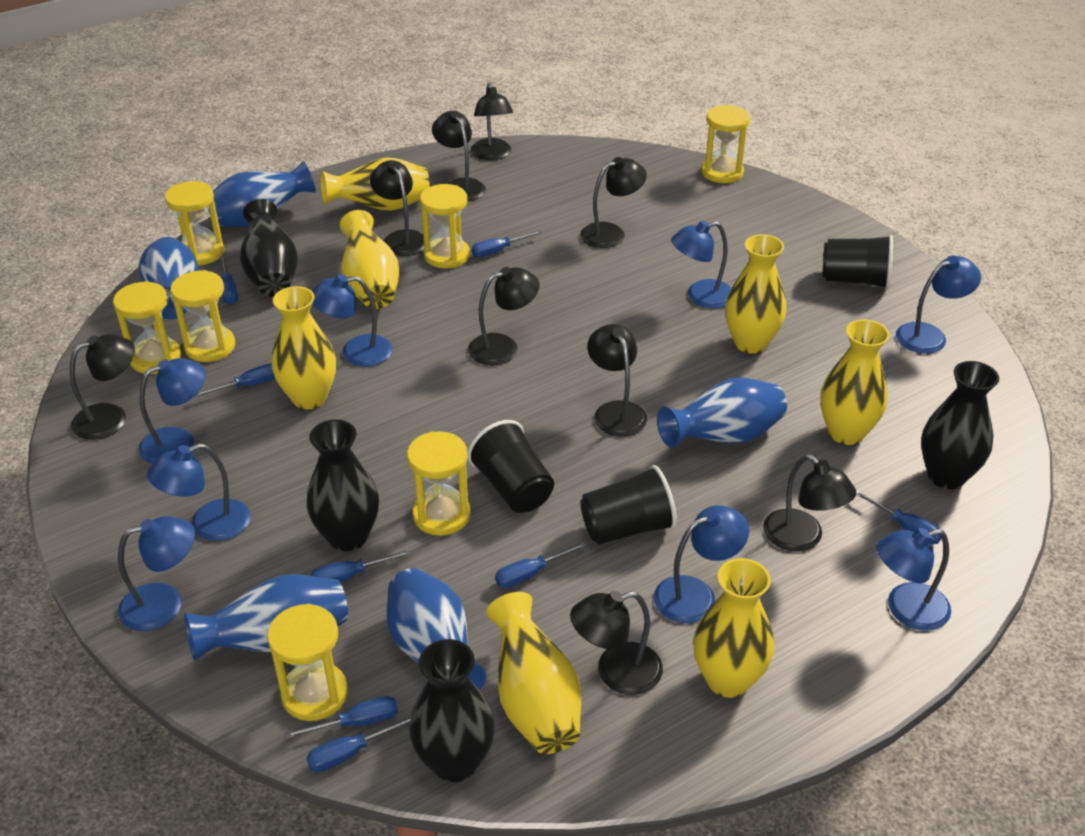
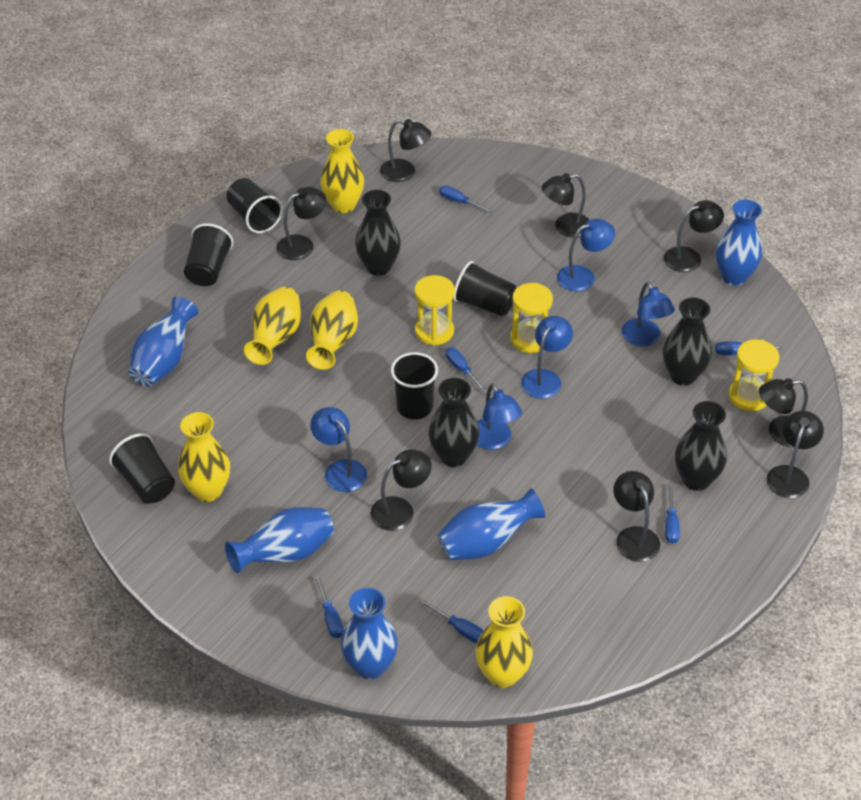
black cup: [468,420,554,513] [580,465,677,544] [822,235,893,289] = 3 -> [109,433,175,503] [184,223,233,286] [227,178,283,233] [391,352,438,419] [453,261,516,317] = 5
black lamp: [70,334,135,440] [370,160,424,256] [432,111,486,202] [468,267,540,365] [471,83,513,160] [570,591,663,695] [580,157,647,248] [587,324,647,437] [763,454,857,551] = 9 -> [276,187,326,260] [370,450,432,531] [380,119,431,182] [542,173,589,238] [613,471,660,562] [664,200,724,272] [759,378,808,447] [767,411,824,498] = 8
blue lamp: [118,516,195,631] [138,358,206,464] [147,443,250,541] [312,274,392,367] [654,505,749,623] [671,221,731,309] [876,528,951,631] [896,256,981,353] = 8 -> [310,407,367,492] [477,384,522,450] [521,316,573,399] [557,219,615,291] [621,282,675,346] = 5
blue screwdriver: [195,363,275,397] [220,255,238,304] [284,696,398,739] [306,716,411,772] [311,550,411,583] [472,230,542,257] [495,541,587,588] [856,490,942,544] = 8 -> [315,575,343,638] [420,599,484,643] [439,186,493,213] [445,347,488,392] [665,483,680,544] [715,342,783,355] = 6
yellow hourglass: [113,281,181,374] [165,181,224,265] [170,270,235,362] [267,604,348,721] [407,431,471,536] [420,184,470,268] [701,105,750,183] = 7 -> [414,275,455,346] [510,283,553,353] [729,339,779,411] = 3
yellow vase: [272,286,336,409] [320,157,430,211] [340,210,399,309] [486,592,581,754] [693,558,774,698] [725,234,786,354] [820,319,890,445] = 7 -> [178,412,230,502] [244,286,301,365] [306,290,358,370] [320,129,364,213] [476,596,533,688] = 5

